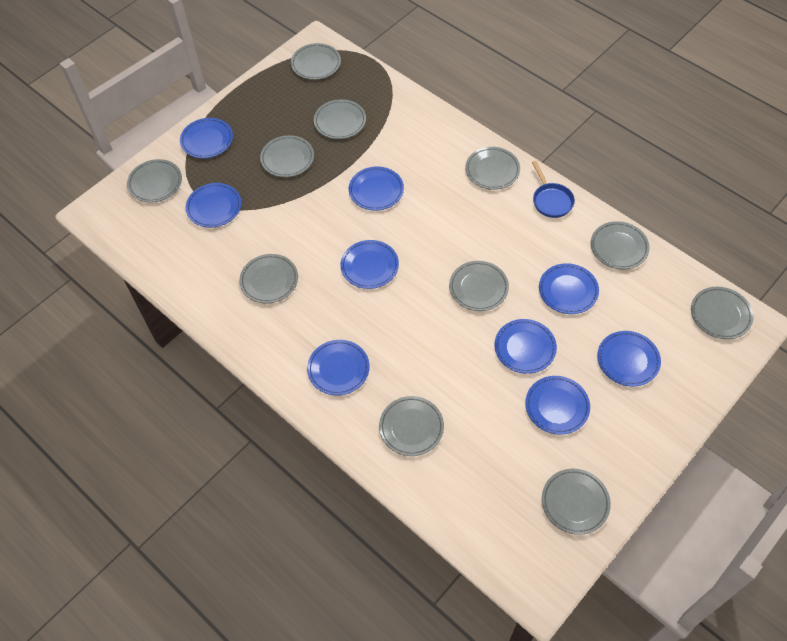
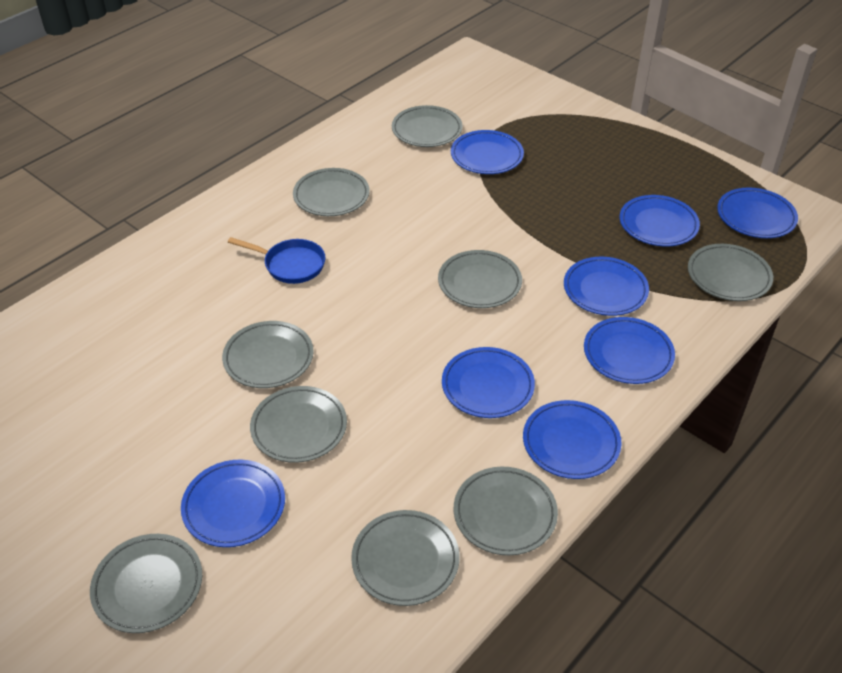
blue plate: [180,118,233,158] [186,183,241,228] [307,340,370,395] [341,240,399,289] [349,166,404,211] [494,319,557,374] [525,376,590,435] [539,263,599,314] [597,331,661,386] = 9 -> [181,460,285,547] [442,347,535,418] [451,130,524,174] [523,400,621,479] [564,257,649,316] [584,317,675,384] [620,195,700,246] [717,188,798,238] = 8
grey plate: [127,159,182,203] [239,254,298,304] [260,135,314,177] [291,43,341,80] [314,99,366,139] [379,396,444,456] [449,261,509,311] [465,147,520,190] [542,469,611,535] [591,221,650,269] [691,287,754,339] = 11 -> [90,534,202,633] [222,321,314,388] [250,386,347,463] [293,168,370,216] [351,510,460,606] [392,105,463,147] [438,250,522,308] [454,467,558,555] [688,244,773,301] = 9

